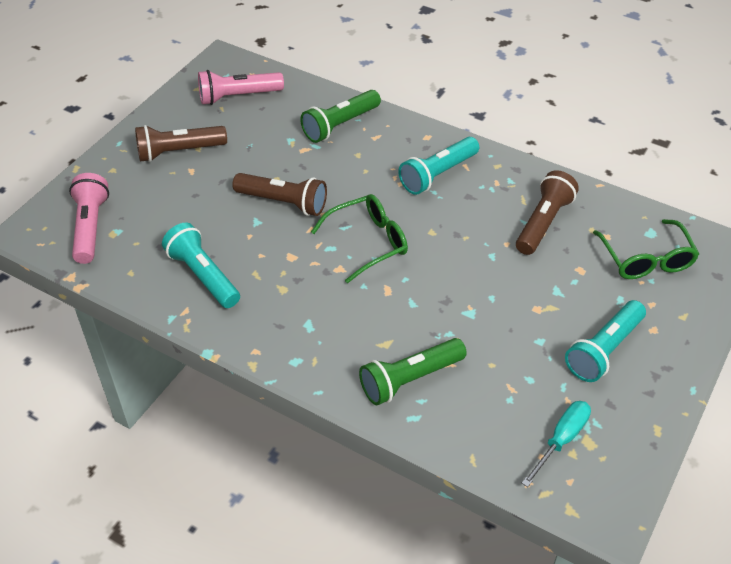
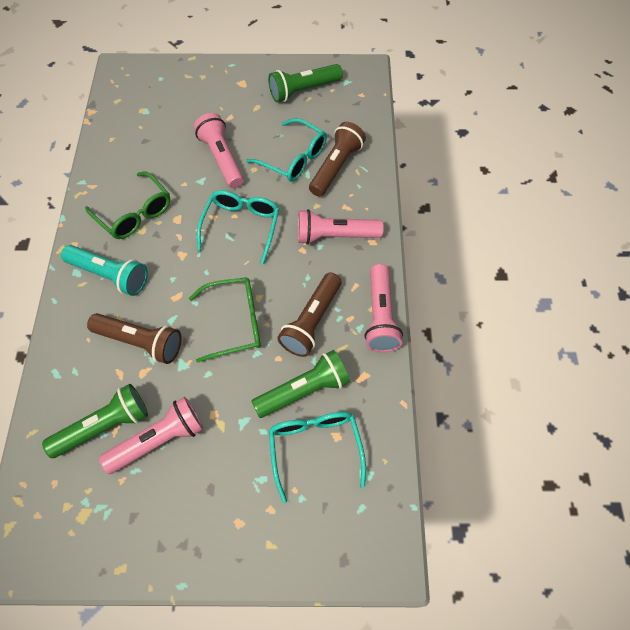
green flashlight: [300,90,381,143] [359,338,467,405] = 2 -> [42,384,148,458] [251,350,350,418] [268,64,343,102] = 3
pink flashlight: [69,173,109,264] [198,70,284,105] = 2 -> [99,397,203,474] [194,113,244,188] [298,209,384,245] [364,264,403,353] = 4
turquoise flashlight: [162,223,240,308] [398,137,479,195] [565,300,646,382] = 3 -> [61,245,148,296] = 1
turquoise glasses: none = 0 -> [197,190,279,264] [246,118,327,182] [269,412,366,503] = 3
turquoise screwdriver: [522,401,591,487] = 1 -> none = 0

